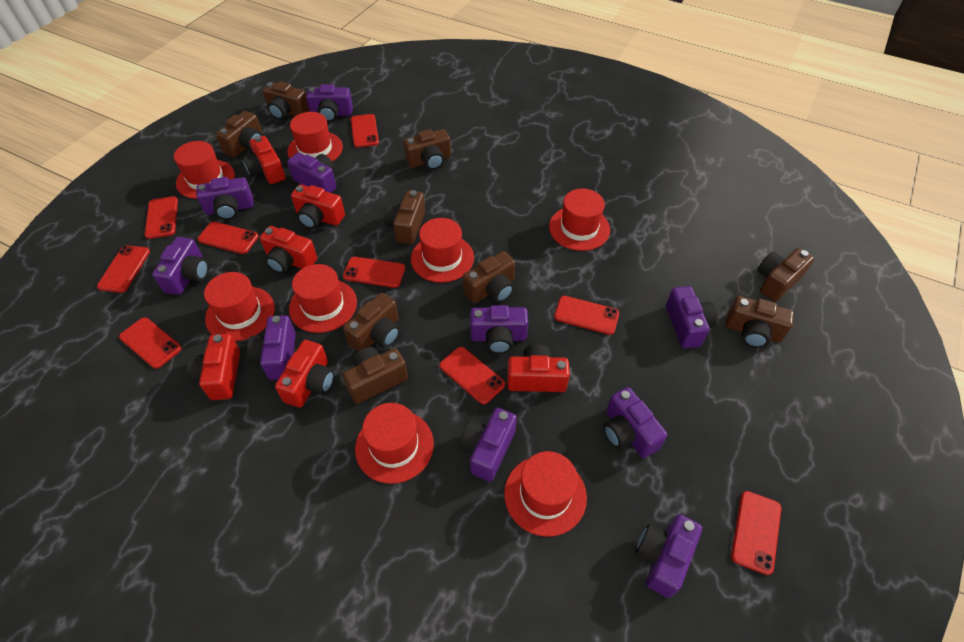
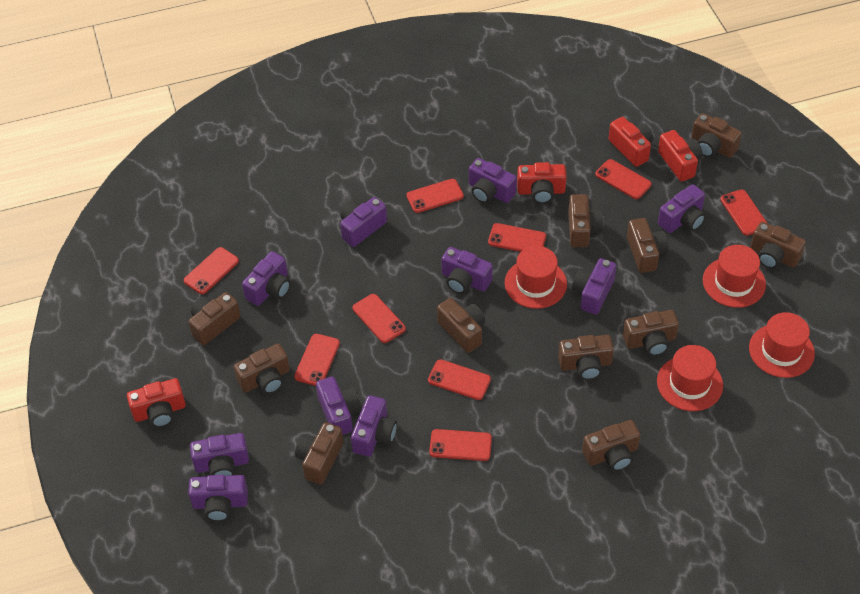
brown camera: [216,111,263,157] [263,81,309,120] [343,293,400,351] [343,347,408,404] [384,190,426,244] [403,129,451,170] [463,251,515,303] [725,296,794,348] [757,248,814,302] = 9 -> [188,292,241,345] [234,344,290,394] [295,422,343,484] [437,298,485,353] [558,335,614,380] [568,194,604,247] [582,420,640,471] [623,310,679,356] [627,218,668,273] [691,113,742,158] [750,222,806,269] = 11
red camera: [187,334,240,400] [242,136,285,184] [260,226,317,273] [275,340,334,408] [291,184,345,229] [507,344,570,392] = 6 -> [127,378,186,427] [517,162,567,204] [609,117,653,167] [658,130,702,182] = 4
red hat: [174,141,235,199] [204,272,275,341] [287,112,343,162] [289,264,357,333] [355,403,434,484] [411,218,474,283] [504,451,587,537] [549,189,610,251] = 8 -> [505,246,567,309] [657,345,723,411] [703,245,766,308] [749,312,815,378] = 4

